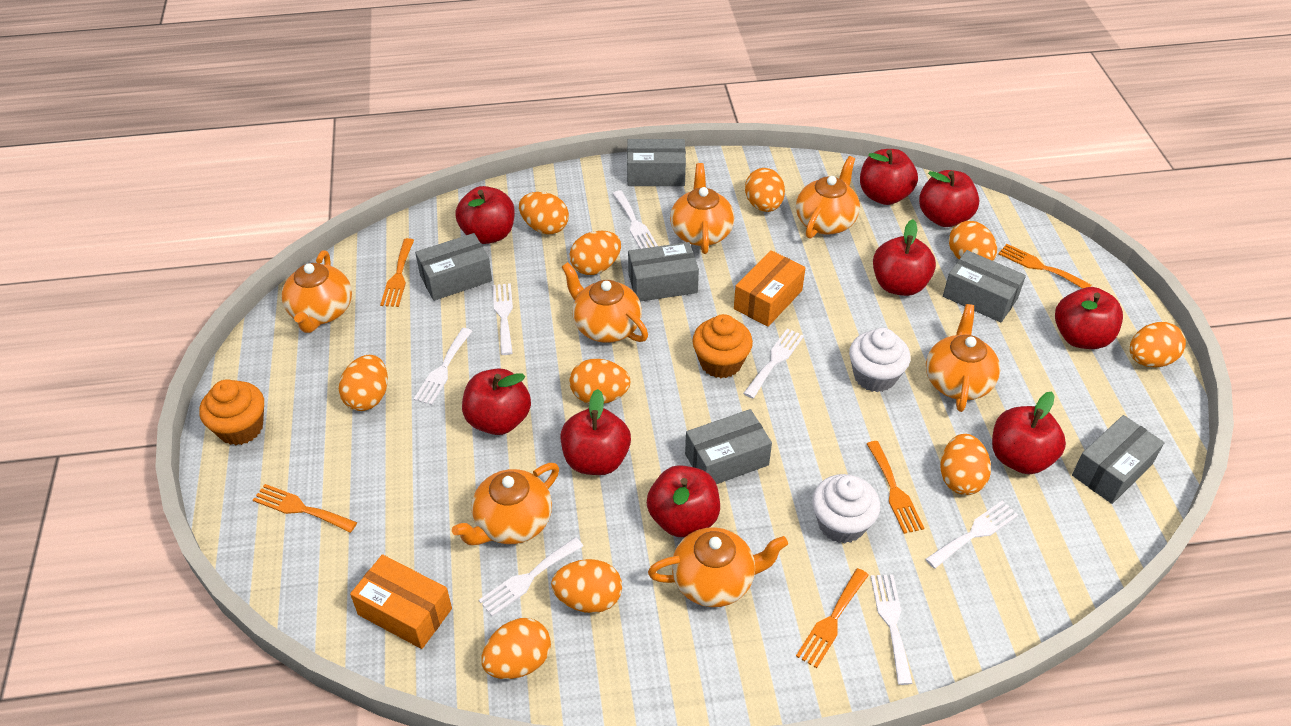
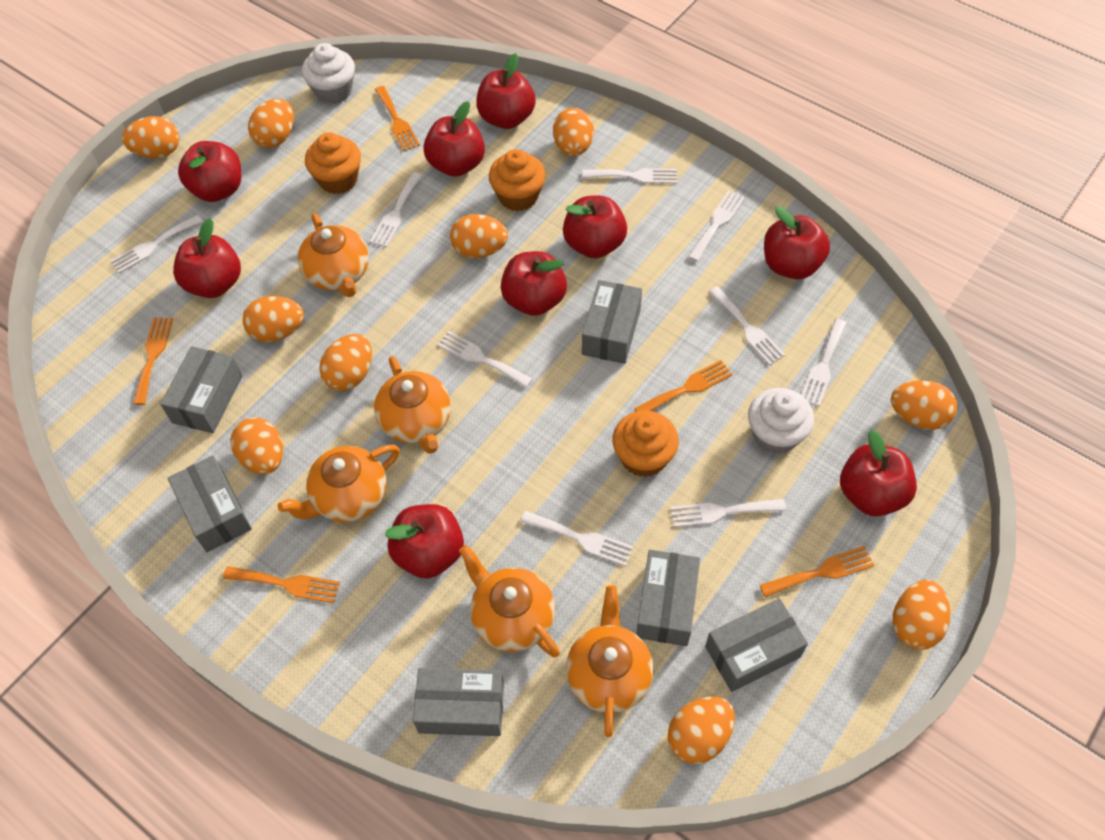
orange box: [350,554,452,649] [734,250,805,327] = 2 -> none = 0
orange cupcake: [199,379,264,445] [692,314,753,378] = 2 -> [305,132,361,194] [489,149,546,211] [613,411,679,477] = 3
orange teapot: [281,250,352,333] [452,463,559,545] [562,262,648,343] [648,527,788,607] [670,163,734,254] [796,156,860,238] [926,304,1000,412] = 7 -> [278,445,400,522] [298,213,369,297] [374,356,451,454] [459,545,560,657] [566,585,654,737] = 5
white fork: [414,328,472,405] [479,537,583,616] [493,283,513,355] [612,190,658,249] [743,328,804,398] [871,574,913,685] [926,501,1018,569] = 7 -> [110,215,203,273] [370,172,422,247] [437,331,532,388] [521,511,634,566] [582,168,677,184] [671,499,786,527] [688,190,745,262] [709,287,785,365] [802,318,847,406] = 9

